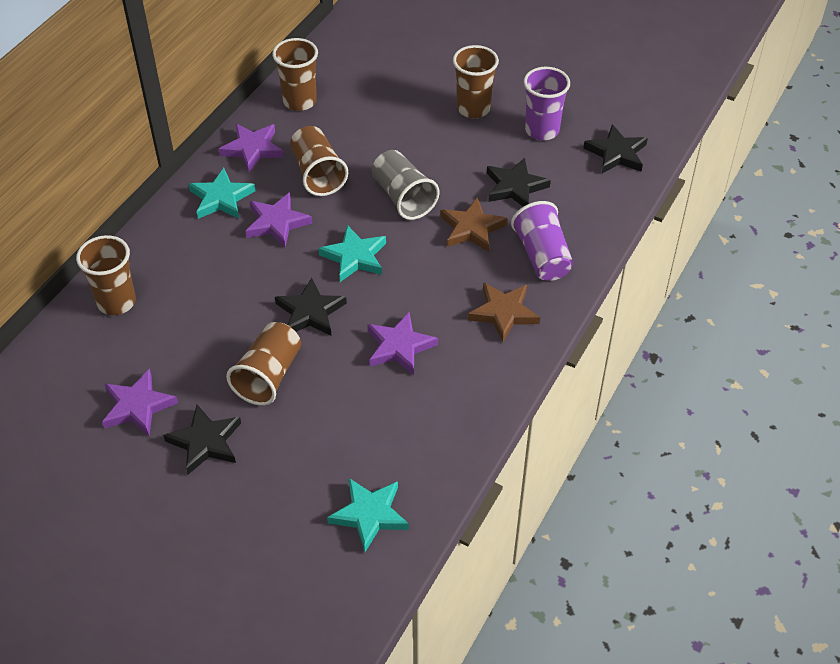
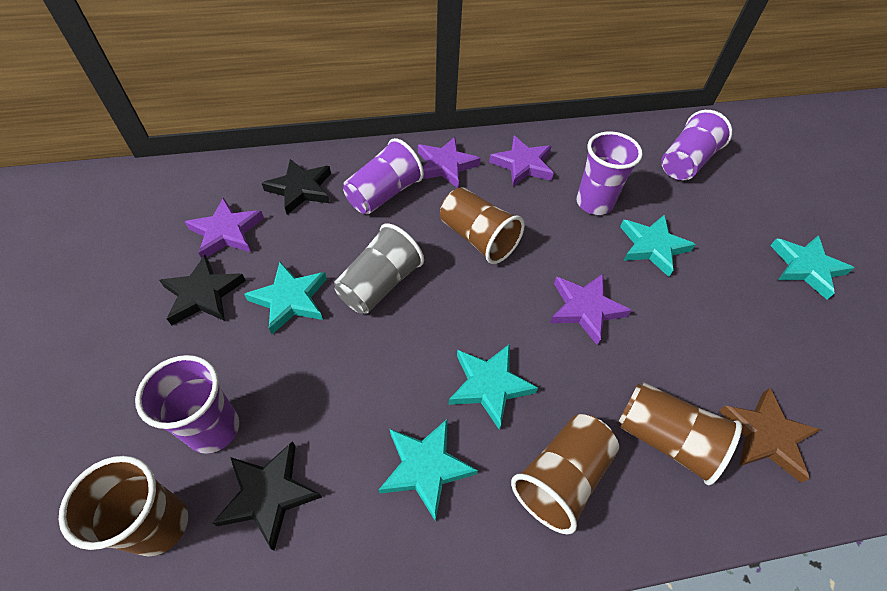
black star: [163,405,241,474] [275,278,347,336] [487,158,551,207] [584,124,648,173] = 4 -> [159,255,246,325] [212,441,322,551] [262,159,331,215] = 3
brown cup: [76,235,136,315] [226,322,301,405] [272,38,318,111] [290,126,348,196] [453,45,499,118] = 5 -> [59,456,188,556] [440,187,525,264] [511,414,619,534] [618,382,742,485] = 4
brown star: [441,197,508,252] [468,282,540,342] = 2 -> [719,388,821,482] = 1
purple cup: [511,201,573,281] [524,67,570,141] = 2 -> [135,355,239,454] [343,138,424,214] [576,131,643,215] [661,110,732,180] = 4
turquoise star: [188,168,255,219] [318,225,386,282] [327,478,409,552] = 3 -> [244,262,327,334] [379,418,478,521] [449,344,538,430] [620,215,696,277] [770,236,854,300] = 5

